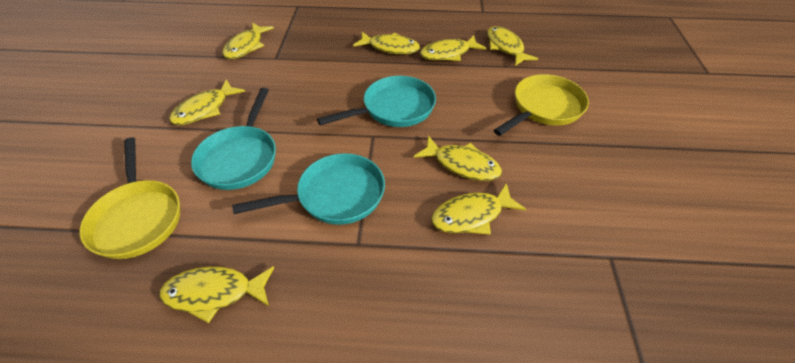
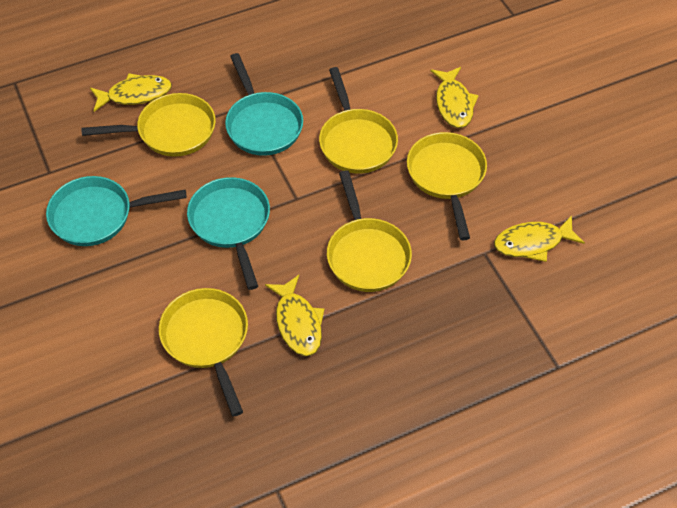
yellow fish: [160,266,274,323] [169,79,245,125] [222,22,274,59] [353,32,420,54] [414,135,502,181] [420,35,486,61] [431,183,526,235] [487,26,538,66] = 8 -> [90,73,172,112] [265,275,324,356] [430,67,479,128] [494,215,585,262] = 4
yellow pan: [80,138,180,259] [494,74,589,136] = 2 -> [81,93,216,157] [159,288,248,417] [319,67,398,174] [327,170,412,292] [407,132,487,240] = 5

